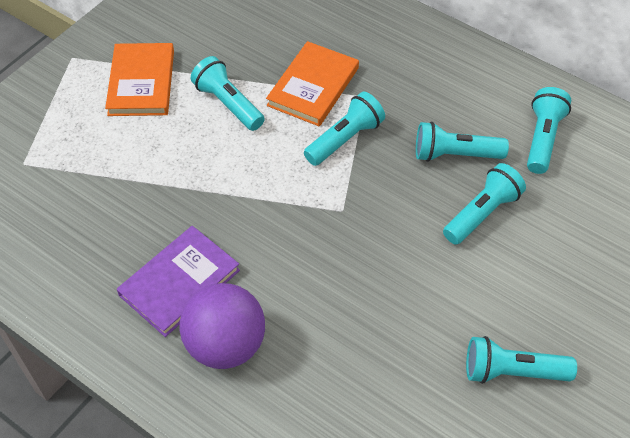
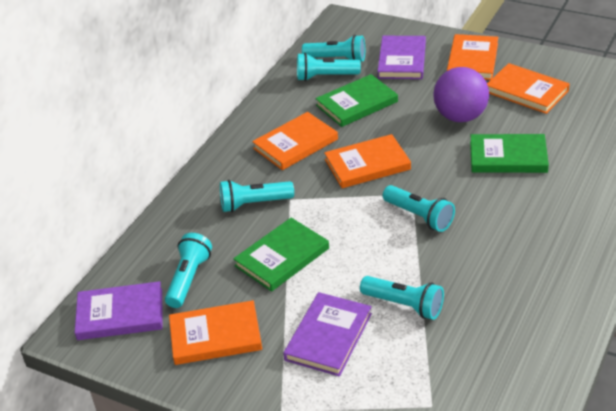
green book: none = 0 -> [233,218,329,292] [315,74,398,127] [470,134,549,173] = 3
orange book: [105,43,174,116] [266,41,359,127] = 2 -> [169,300,262,365] [252,112,338,170] [324,134,411,188] [447,34,498,80] [487,63,570,114] = 5
purple book: [117,226,240,337] = 1 -> [75,281,163,340] [283,292,372,377] [378,36,426,79] = 3

